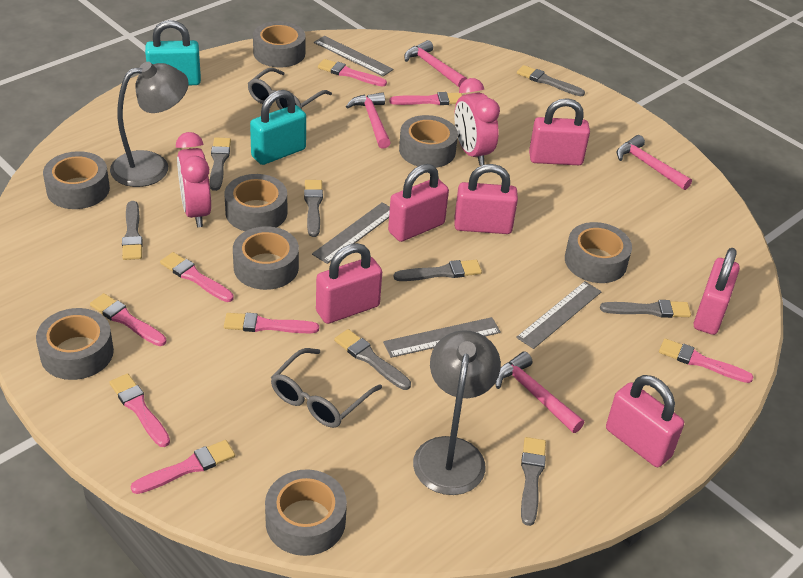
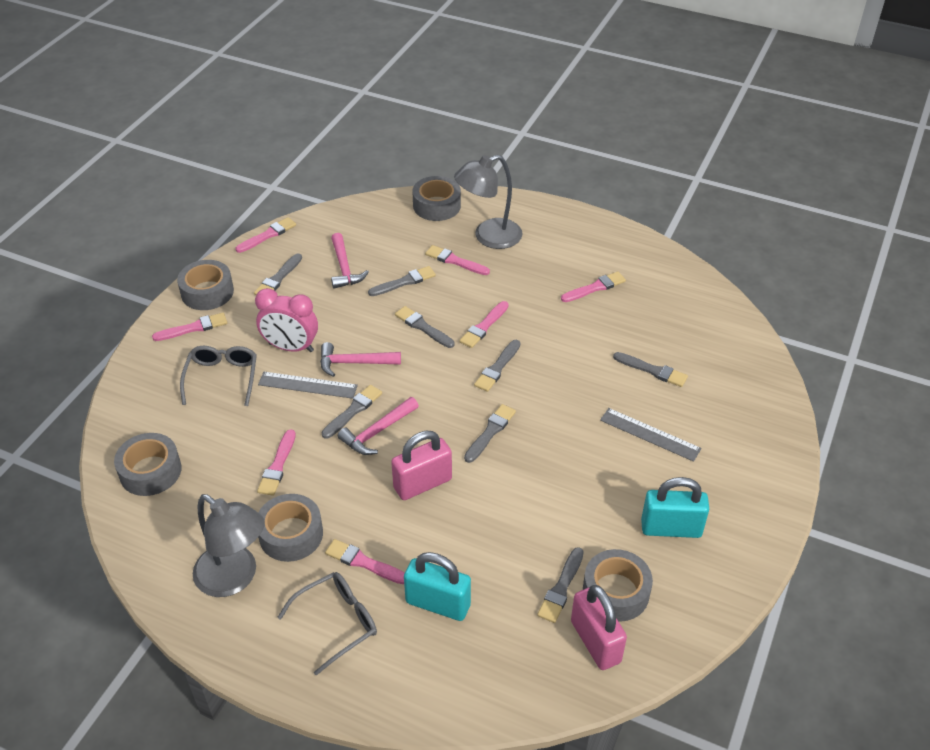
grey ruler: [312,202,390,264] [314,36,393,76] [383,317,501,358] [516,281,602,349] = 4 -> [258,372,358,399] [600,408,702,462] = 2
grey tape: [36,308,114,380] [43,151,110,209] [224,174,287,231] [233,226,299,290] [253,21,306,68] [265,469,347,556] [399,115,458,168] [565,222,632,283] = 8 -> [114,433,181,496] [177,260,234,310] [258,494,323,562] [412,176,461,221] [583,549,653,622] = 5
pink brush: [90,293,166,346] [109,373,170,447] [131,440,235,494] [160,252,234,302] [224,313,319,333] [318,59,387,87] [389,92,462,105] [659,339,753,383] = 8 -> [152,313,227,341] [235,217,296,253] [257,429,296,496] [325,539,404,584] [425,245,490,275] [459,301,509,348] [561,271,626,302] = 7
pink clock: [176,132,211,227] [454,78,500,166] = 2 -> [255,288,318,352] = 1
pink hammer: [346,92,391,149] [404,40,467,87] [495,351,584,433] [617,135,692,190] = 4 -> [320,342,401,377] [331,233,369,289] [338,397,419,455] = 3
pink padlock: [316,243,382,324] [388,164,449,242] [454,164,518,234] [529,98,590,165] [606,375,684,467] [694,248,740,335] = 6 -> [391,431,452,500] [571,585,627,670] = 2

